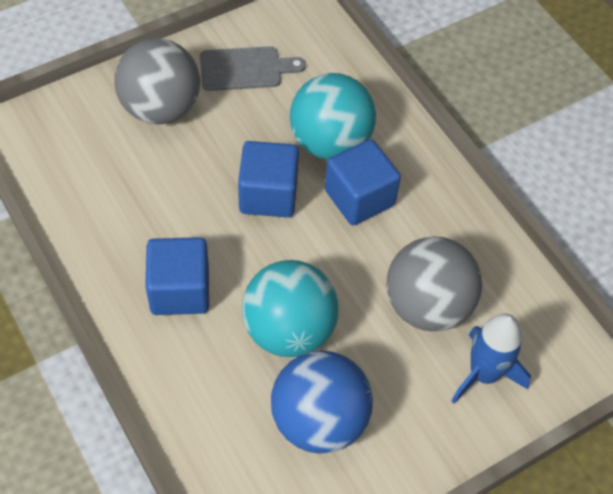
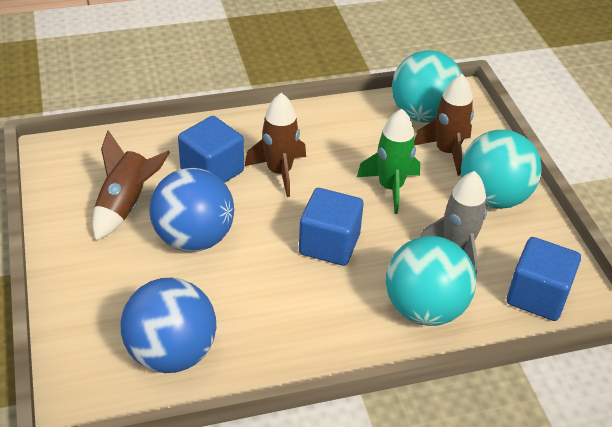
blue ball: [271,350,373,454] = 1 -> [121,278,216,373] [149,168,234,252] = 2
blue rocket: [452,314,531,403] = 1 -> none = 0
brown rocket: none = 0 -> [92,130,170,240] [245,93,306,197] [414,74,474,176] = 3
green rocket: none = 0 -> [357,109,420,214] = 1
grey ball: [114,38,200,124] [386,236,482,332] = 2 -> none = 0
grey cutting board: [200,46,306,91] = 1 -> none = 0
grey rocket: none = 0 -> [420,171,487,274] = 1
turquoise ball: [242,260,339,357] [290,73,376,159] = 2 -> [386,236,476,326] [392,50,462,123] [461,130,542,209] = 3

